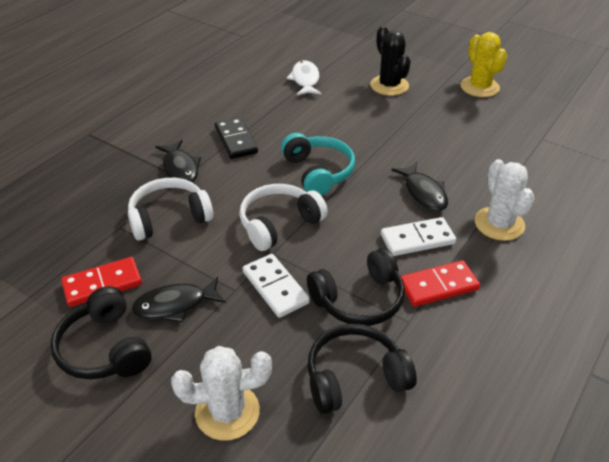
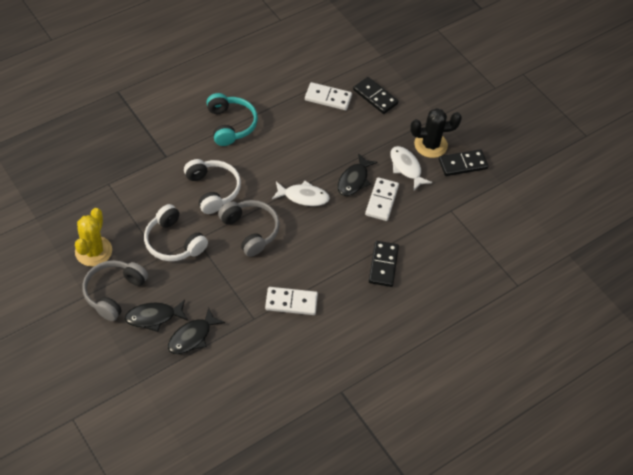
black domino: [215,117,258,159] = 1 -> [353,77,399,114] [369,241,399,287] [439,149,488,176] = 3
black headphones: [50,286,152,379] [307,248,405,326] [307,324,417,414] = 3 -> none = 0
grey headphones: none = 0 -> [82,260,148,321] [218,200,280,257] = 2
red domino: [61,257,142,307] [401,260,480,307] = 2 -> none = 0
white cactus: [171,346,272,441] [475,159,535,241] = 2 -> none = 0
white domino: [243,254,310,318] [381,217,456,256] = 2 -> [265,287,318,315] [305,82,352,110] [365,177,399,221] = 3
white fish: [286,60,321,96] = 1 -> [272,181,330,206] [390,146,432,190] = 2

